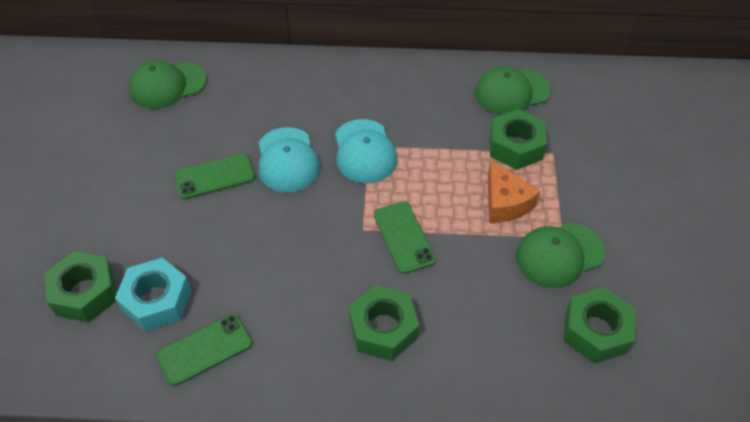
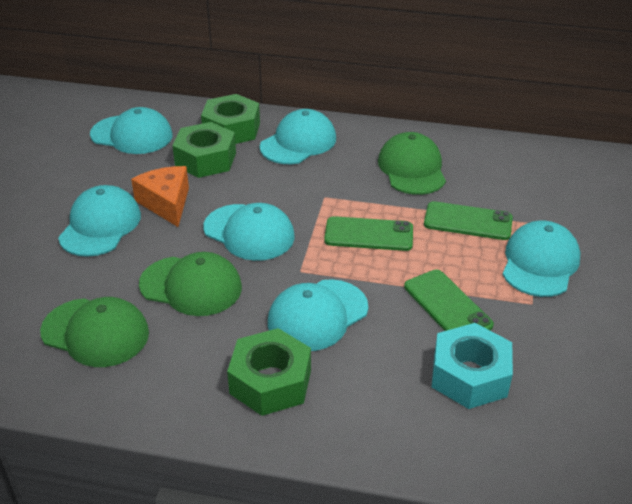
green nut: [44,251,117,322] [349,285,419,361] [490,109,547,170] [564,287,635,363] = 4 -> [172,122,236,178] [201,94,260,144] [227,328,311,416] = 3
turquoise cap: [259,127,320,193] [335,119,397,183] = 2 -> [58,185,141,257] [90,107,172,154] [203,203,295,261] [260,109,336,164] [268,279,368,351] [502,221,580,297] = 6

